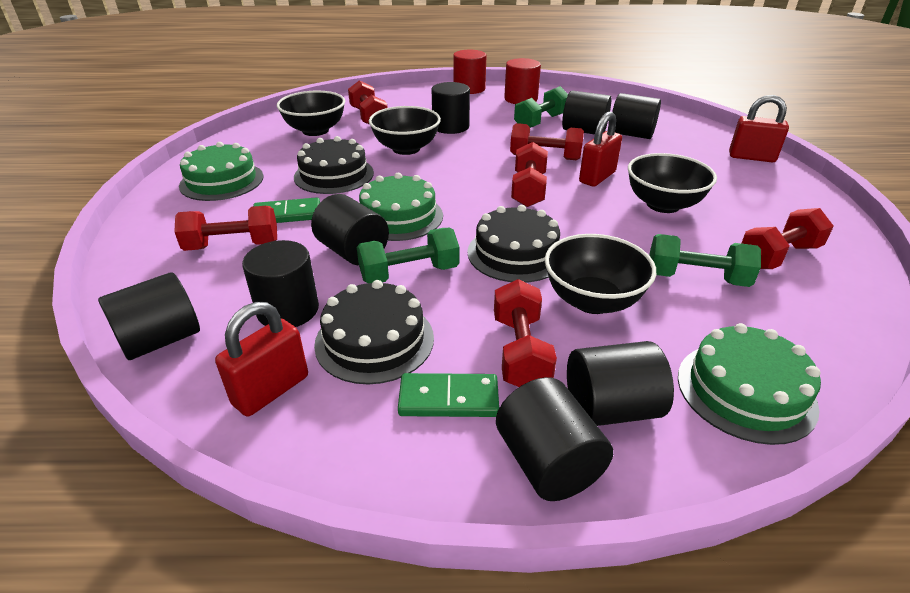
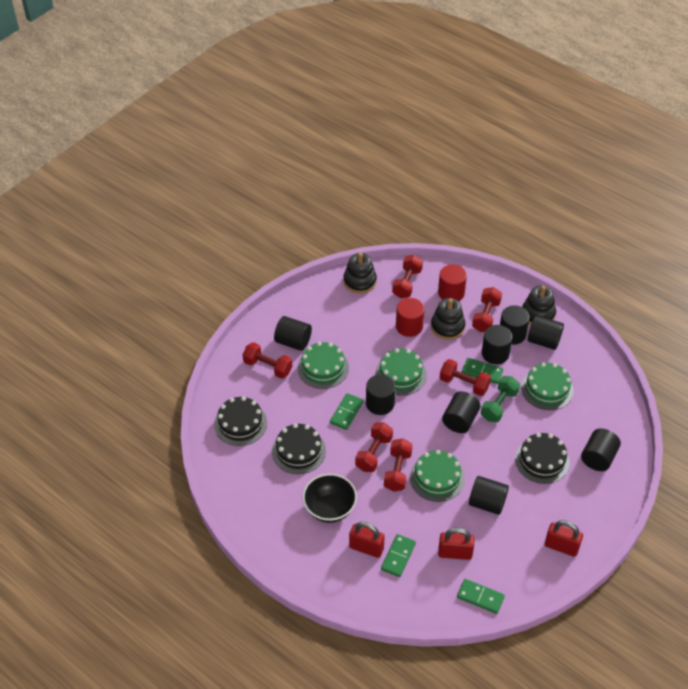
black bowl: [277,91,345,136] [369,106,441,155] [545,234,656,314] [628,153,717,213] = 4 -> [302,474,357,523] = 1
black stacking toy: none = 0 -> [343,253,377,294] [431,298,465,340] [522,285,556,325] = 3
green cake: [179,142,264,201] [359,173,443,241] [678,323,821,445] = 3 -> [298,342,349,389] [375,348,427,396] [410,450,465,502] [521,362,574,410] = 4
green domino: [253,197,320,223] [398,373,499,417] = 2 -> [330,393,363,430] [381,534,416,577] [457,579,505,614] [462,358,503,384] = 4
green dumbbell: [357,228,460,283] [514,86,568,128] [649,234,761,287] = 3 -> [481,376,520,422] = 1

